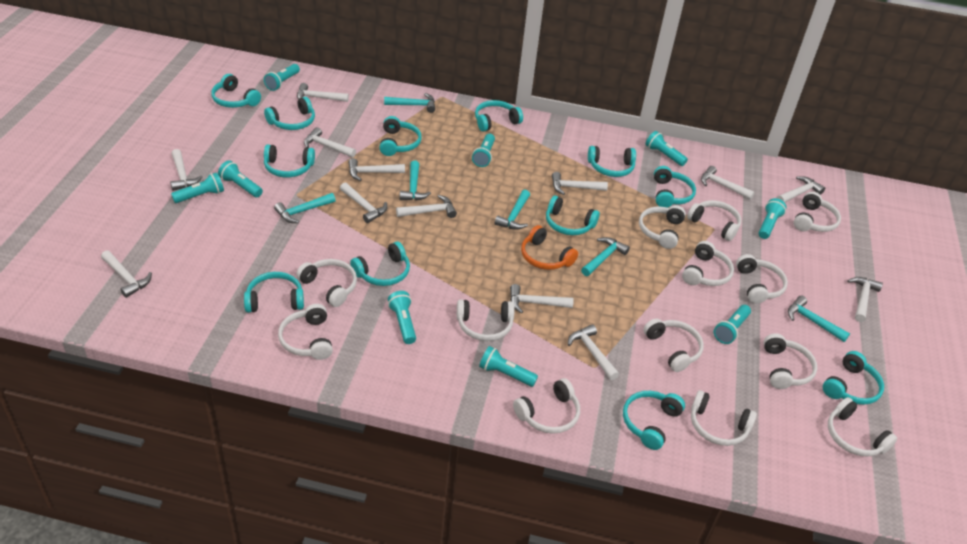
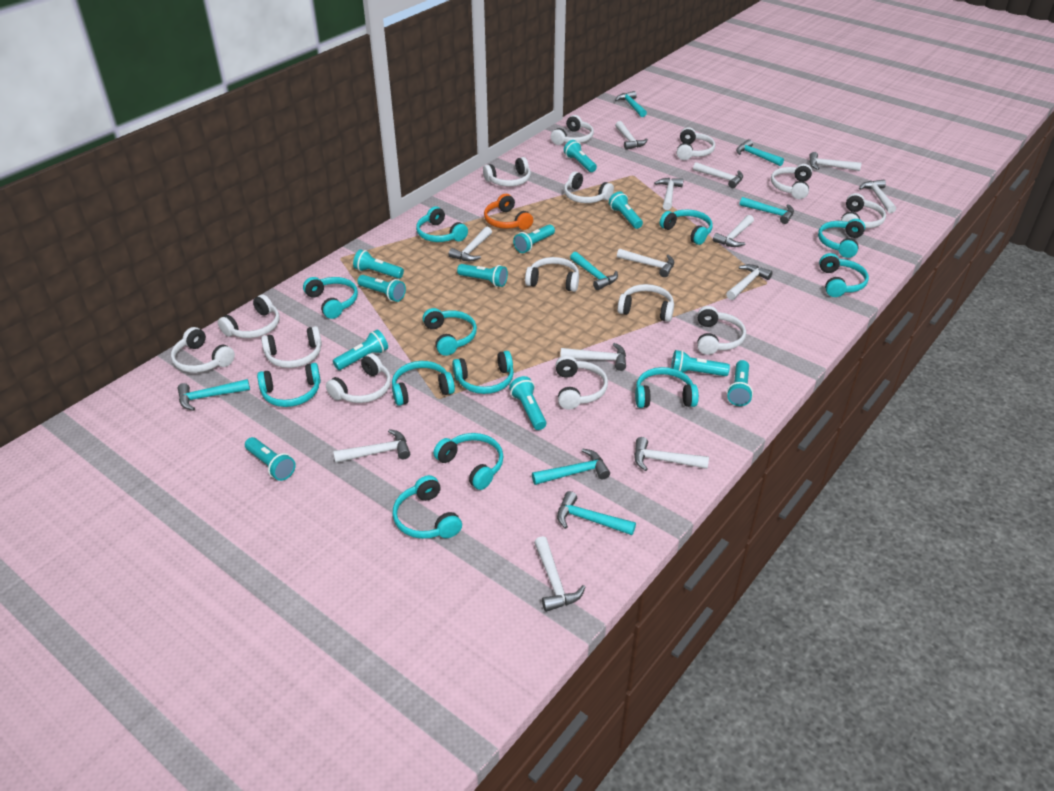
turquoise flashlight: [171,172,224,203] [218,160,263,197] [264,64,300,91] [388,291,416,344] [472,134,495,167] [479,346,538,387] [646,131,688,166] [714,305,751,344] [758,198,787,239] = 9 -> [245,437,296,481] [333,330,388,370] [353,249,404,279] [357,275,406,302] [457,264,508,287] [509,376,546,430] [513,224,555,253] [564,140,597,172] [609,191,643,229] [671,350,730,376] [727,360,753,406] = 11
turquoise hammer: [274,193,336,223] [384,93,435,113] [399,160,431,201] [495,190,530,230] [581,237,630,276] [788,296,850,342] = 6 -> [178,379,250,411] [532,449,610,485] [557,491,636,535] [570,252,618,290] [615,91,647,117] [736,139,784,166] [740,197,794,224] = 7
white headphones: [278,304,333,360] [296,259,357,307] [457,299,514,341] [513,378,580,434] [639,205,686,249] [643,318,704,372] [682,241,734,286] [687,200,742,241] [691,390,757,446] [736,254,788,304] [764,333,817,389] [794,191,841,232] [828,397,897,456] = 13 -> [171,327,235,373] [218,294,280,338] [261,326,322,368] [326,353,391,403] [483,157,531,186] [525,257,579,292] [551,115,594,145] [556,355,608,409] [564,171,614,203] [617,284,674,322] [677,127,715,160] [697,306,746,355] [771,164,812,199] [841,193,886,230] = 14

